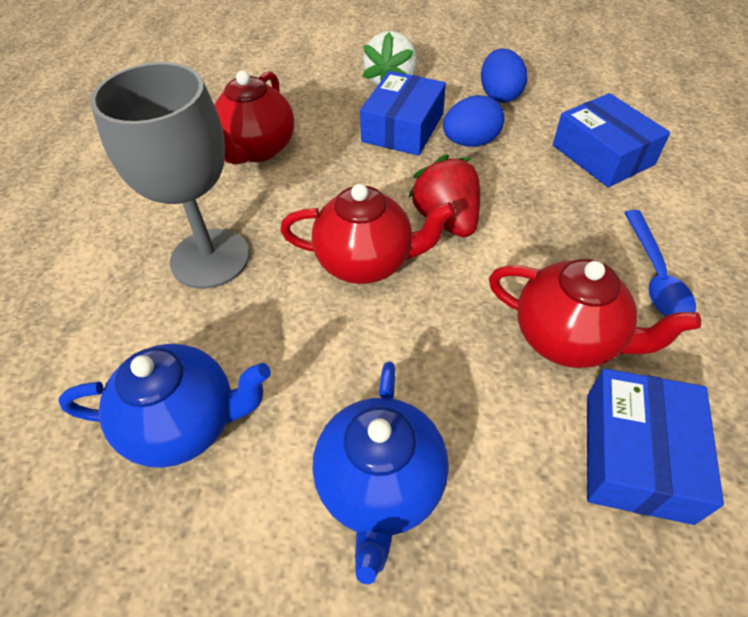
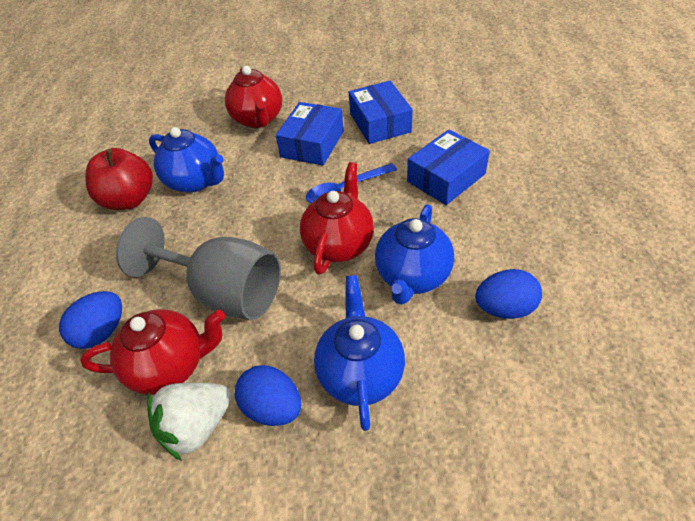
blue egg: [443,95,504,147] [481,49,527,103] = 2 -> [59,291,122,349] [235,365,301,426] [475,269,542,319] = 3
blue teapot: [58,344,271,468] [313,362,449,584] = 2 -> [149,127,224,193] [314,275,405,431] [375,204,454,305] = 3
red apple: none = 0 -> [85,148,153,210] = 1
red strawberry: [408,155,480,237] = 1 -> none = 0

